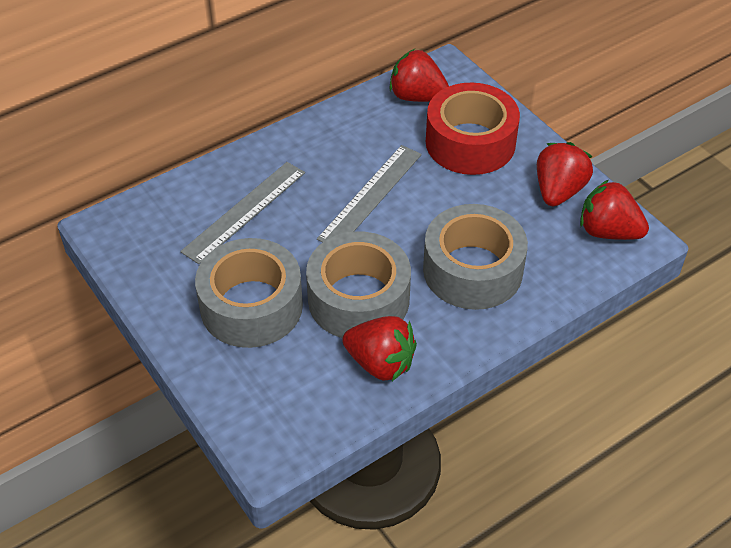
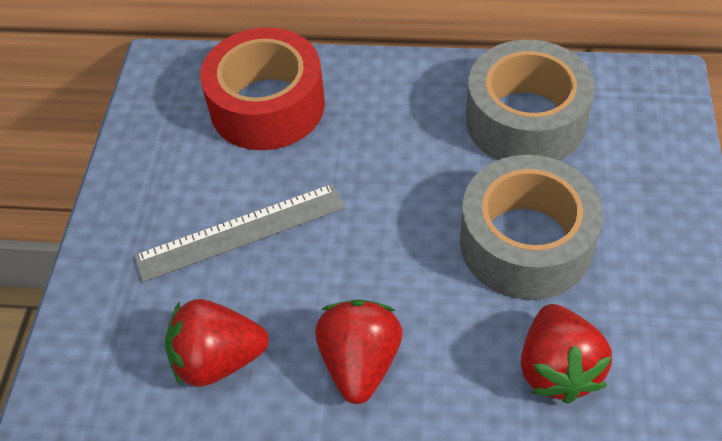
grey ruler: [180,162,305,264] [317,145,422,243] = 2 -> [134,184,345,282] = 1
grey tape: [195,238,303,348] [306,231,411,338] [423,204,528,310] = 3 -> [460,155,603,300] [466,40,595,161] = 2
red strawberry: [342,316,417,381] [389,49,449,102] [537,142,593,206] [580,180,649,240] = 4 -> [165,299,269,387] [315,299,403,404] [521,304,612,404] = 3

